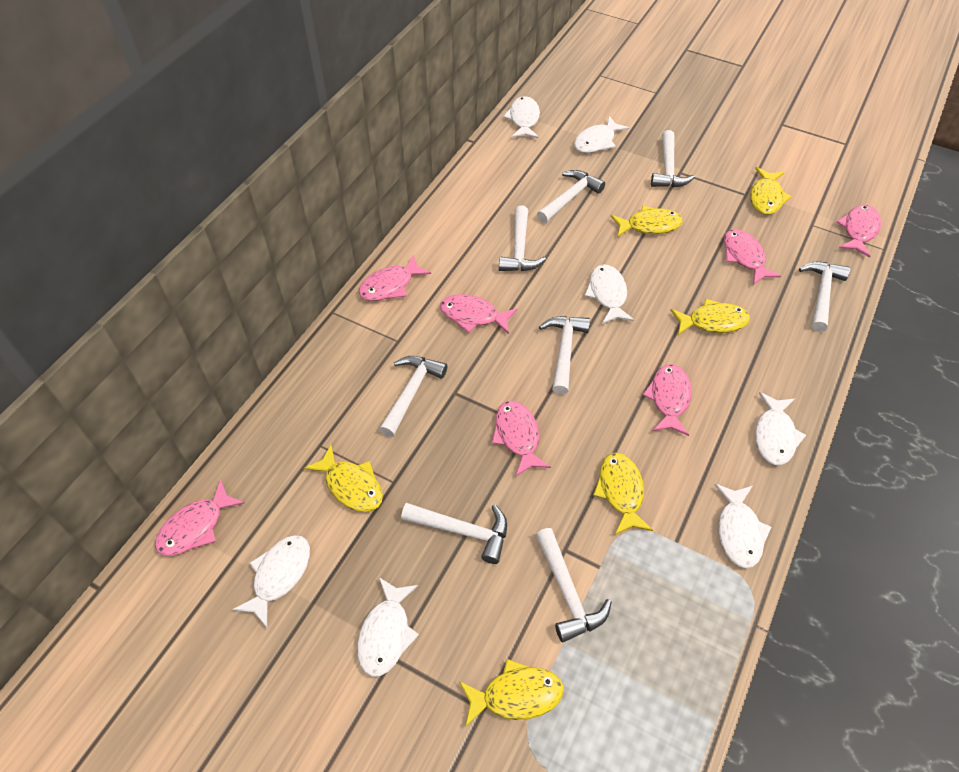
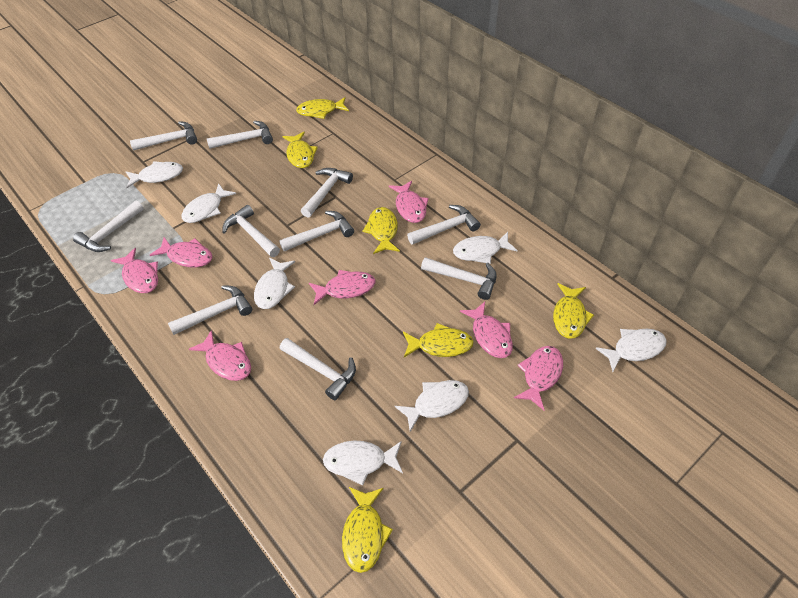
white hammer: [379,356,447,437] [401,503,507,564] [499,205,546,271] [536,528,612,642] [537,170,605,223] [539,316,590,395] [651,130,695,187] [799,262,850,332] = 8 -> [73,200,144,252] [130,121,197,151] [168,285,252,335] [207,121,273,149] [222,205,280,257] [279,211,354,252] [280,338,356,400] [301,168,353,218] [407,205,481,245] [421,257,497,300] = 10

